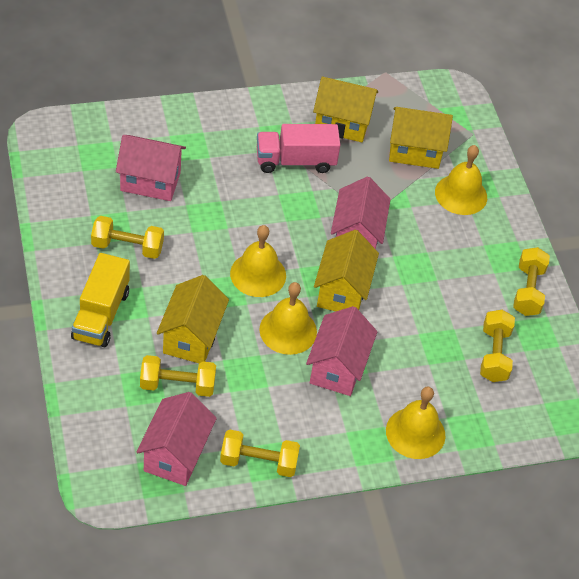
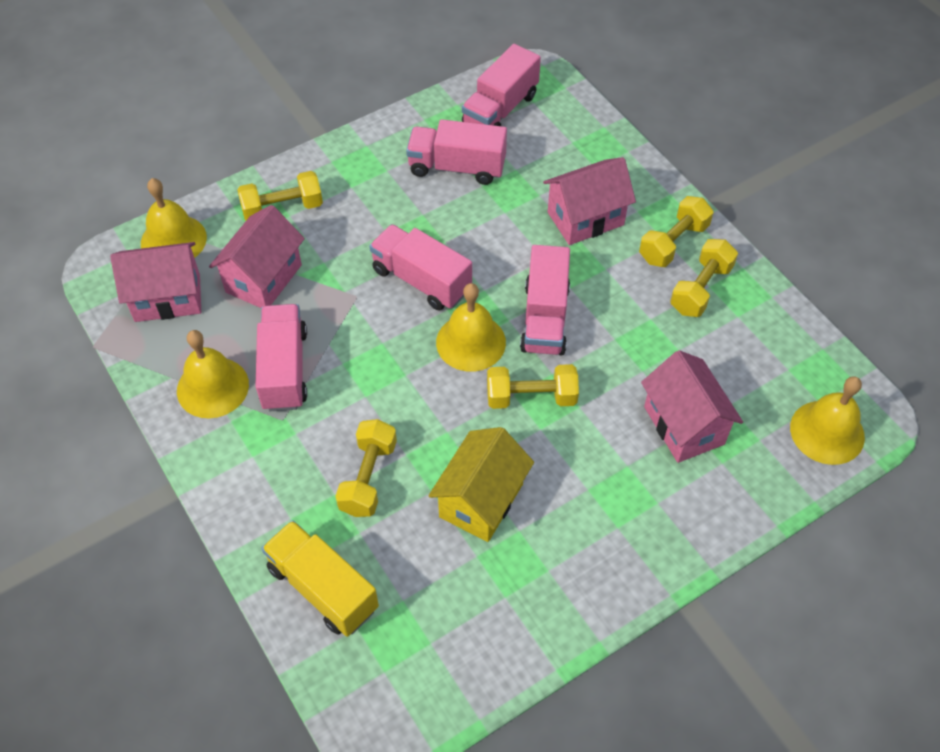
pink truck: [257,124,340,173] = 1 -> [255,304,307,411] [369,224,472,311] [406,119,507,185] [462,44,541,126] [520,245,570,355] = 5
yellow house: [157,275,229,363] [313,76,378,142] [314,230,379,311] [389,107,453,169] = 4 -> [428,427,534,542] = 1

